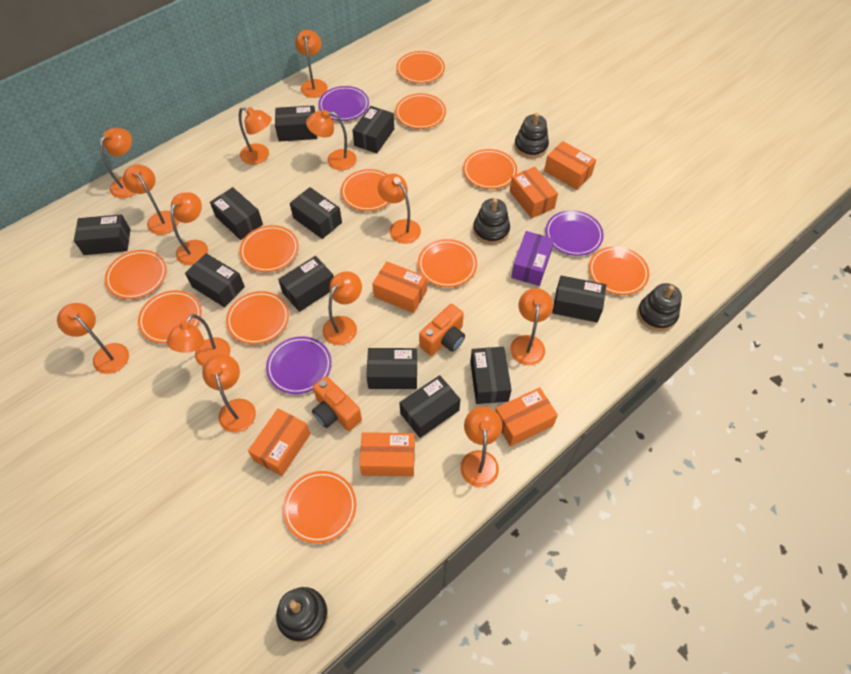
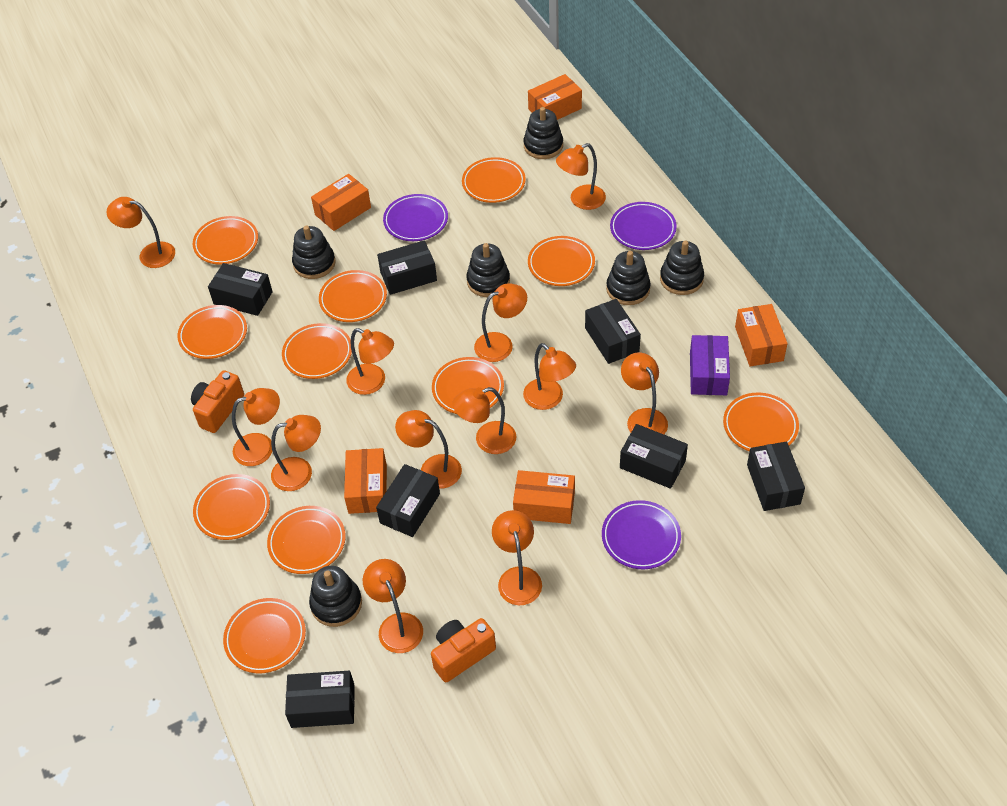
black box: [74,214,130,255] [185,253,245,307] [210,187,263,240] [275,105,317,142] [278,256,334,312] [290,187,342,239] [352,106,394,153] [366,348,417,389] [399,375,461,438] [470,347,512,404] [552,276,606,323] = 11 -> [208,263,273,316] [285,671,355,728] [376,464,440,537] [377,240,437,295] [585,299,641,364] [620,424,688,489] [747,441,805,511] = 7
black stacking toy: [276,587,328,642] [473,198,510,245] [514,113,549,158] [637,283,682,331] = 4 -> [292,226,336,279] [309,566,362,627] [466,243,510,297] [524,107,563,159] [606,251,651,305] [660,240,704,295] = 6
orange box: [248,408,311,476] [359,432,415,476] [372,261,427,313] [495,387,558,447] [510,167,558,218] [544,141,596,190] = 6 -> [311,174,371,231] [344,448,387,514] [513,470,575,524] [528,74,582,120] [735,304,788,366] = 5
orange lamp: [57,303,129,374] [100,128,136,198] [123,164,179,235] [167,314,230,367] [171,192,208,265] [202,354,256,433] [239,107,272,165] [295,30,328,98] [306,110,357,170] [323,271,362,345] [378,174,421,244] [460,407,502,487] [510,288,553,365] = 13 -> [107,197,175,268] [232,388,280,466] [271,415,321,491] [346,328,394,395] [363,559,423,653] [395,410,462,489] [453,387,516,454] [474,283,527,362] [492,510,542,605] [523,343,576,410] [556,143,606,210] [621,353,668,434] = 12

